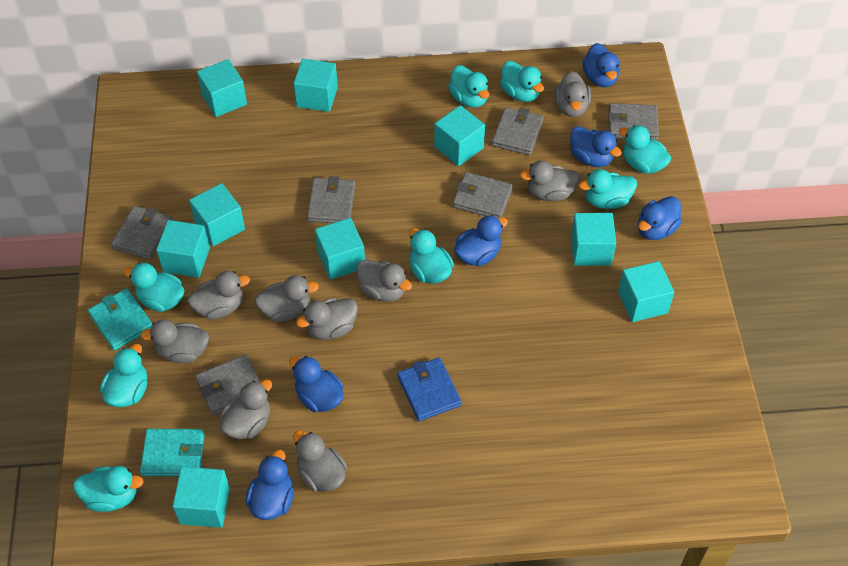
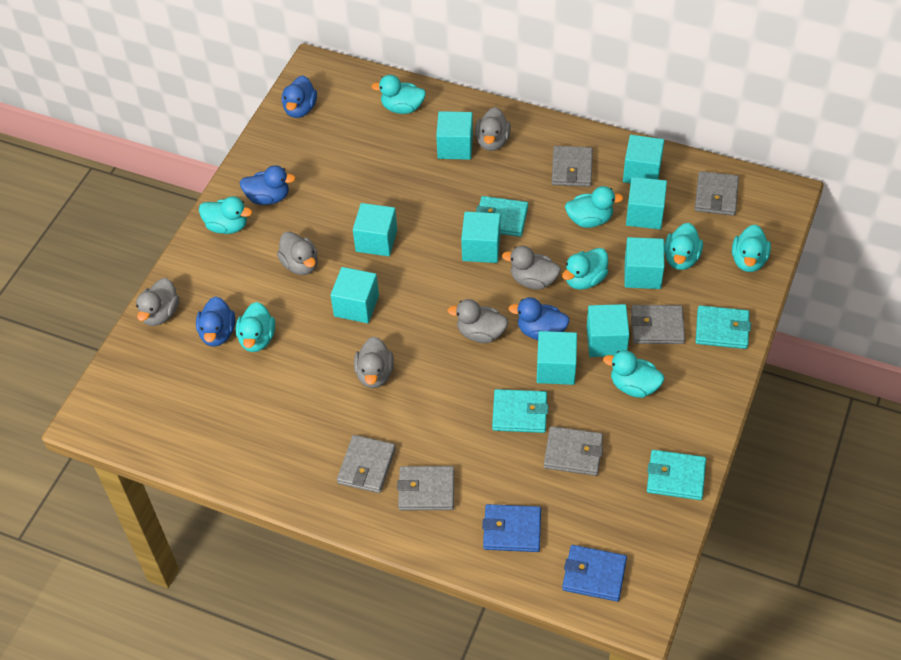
blue duck: [246,450,294,520] [289,356,344,412] [454,215,508,266] [570,126,622,167] [582,43,620,87] [638,196,682,240] = 6 -> [196,296,235,347] [240,165,296,205] [282,75,317,118] [509,297,570,340] = 4
blue wallet: [397,358,462,421] = 1 -> [482,504,541,552] [562,545,627,602] = 2
grey duck: [141,319,209,363] [188,271,250,320] [220,380,272,439] [254,275,319,322] [293,430,347,492] [296,298,358,340] [356,260,412,302] [520,160,580,201] [554,71,591,117] = 9 -> [136,278,179,326] [277,232,318,275] [354,337,394,388] [447,299,508,343] [475,107,511,151] [502,246,561,290] = 6
turquoise wallet: [88,288,153,350] [140,429,205,476] = 2 -> [476,196,528,237] [492,389,548,433] [647,450,706,500] [696,305,751,349] = 4

